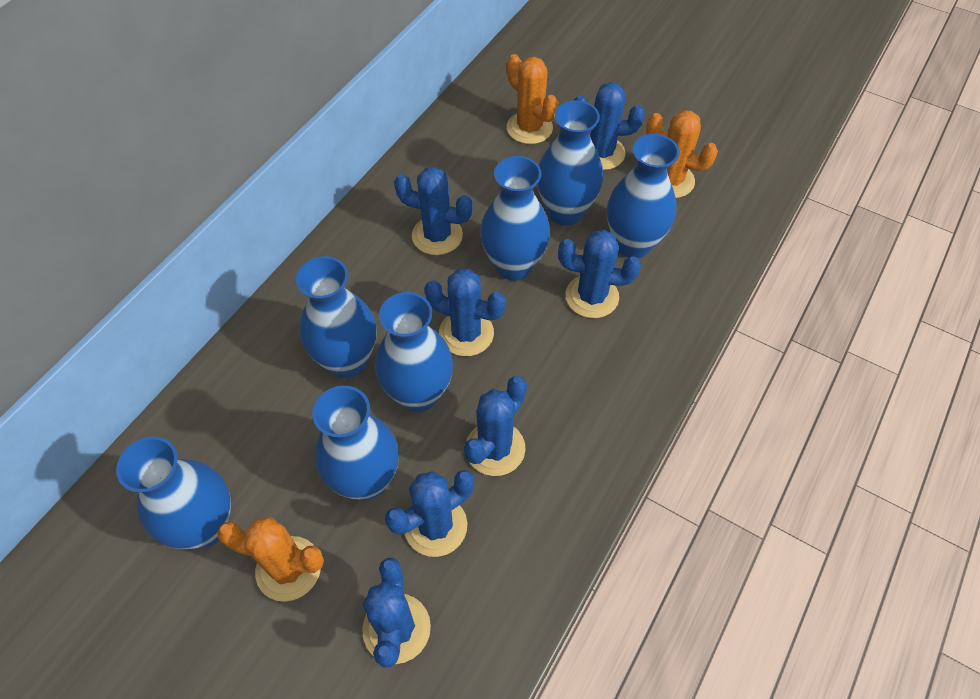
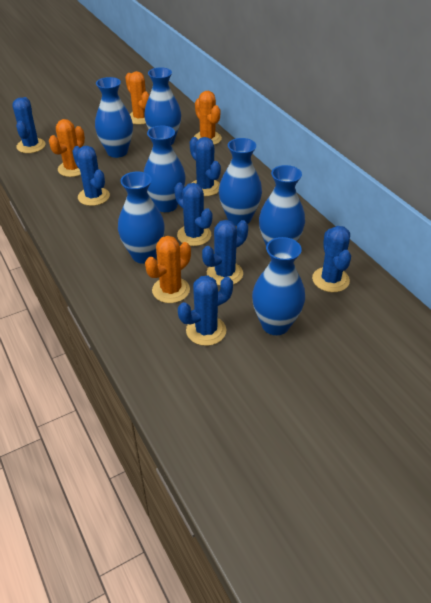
orange cactus: [217,517,324,602] [507,54,558,144] [646,110,718,198] = 3 -> [49,119,85,177] [125,71,150,125] [145,236,191,303] [194,91,222,145] = 4

